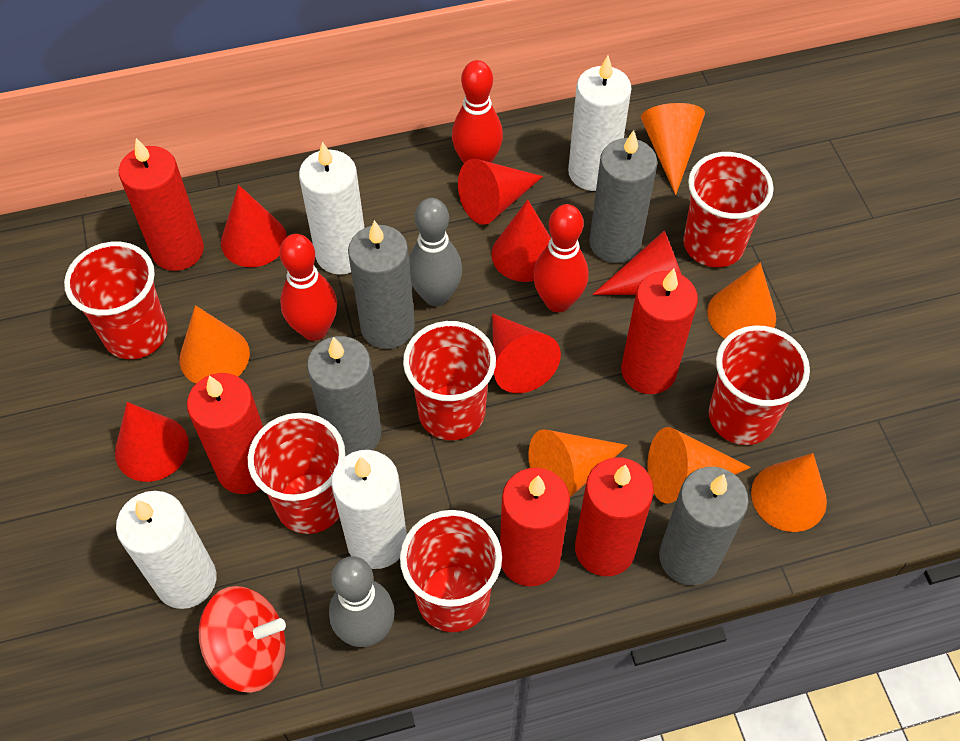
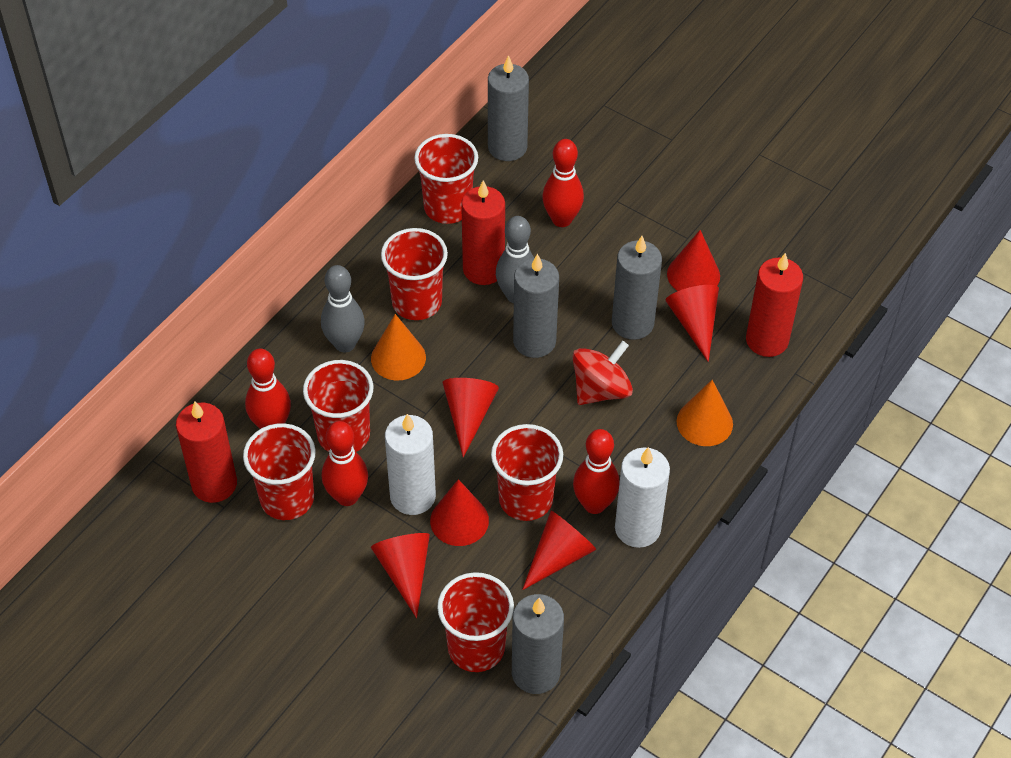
orange cone: [179,305,250,384] [528,429,628,497] [641,103,705,195] [648,427,751,503] [707,262,776,338] [751,453,827,532] = 6 -> [371,314,426,380] [677,380,733,446] = 2
red bowling pin: [280,234,337,341] [452,60,503,163] [533,204,588,312] = 3 -> [245,349,291,429] [322,421,368,506] [542,139,584,227] [573,429,620,514] = 4
red candle: [119,138,204,271] [187,373,263,494] [500,468,570,586] [575,458,654,576] [621,269,698,394] = 5 -> [176,401,237,503] [461,180,505,285] [746,253,803,357] = 3
white candle: [116,491,216,609] [299,142,365,275] [331,450,407,569] [568,56,632,191] = 4 -> [385,414,436,515] [615,447,670,548] = 2

